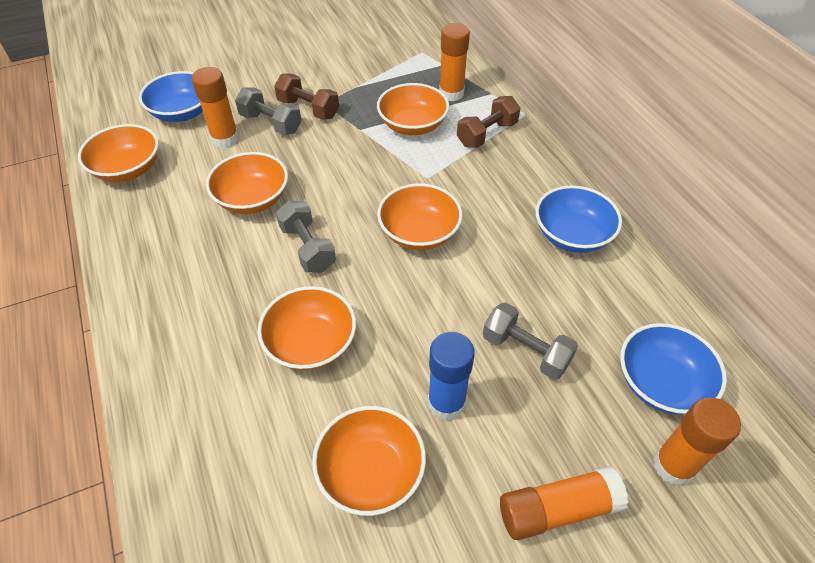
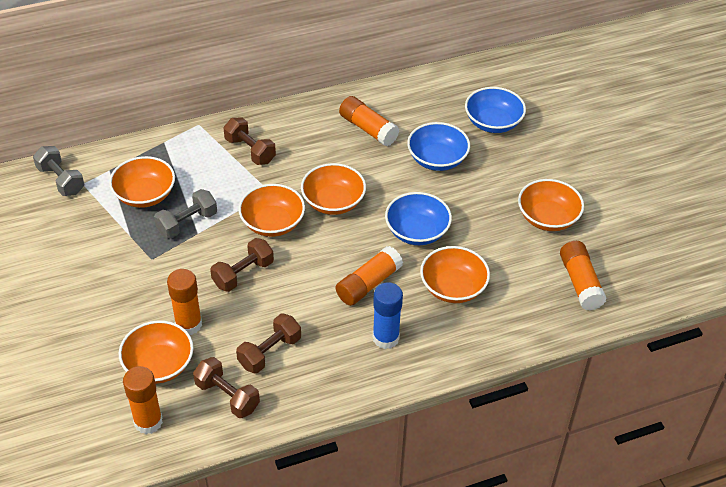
brown dumbbell: [274,73,339,120] [457,96,520,148] = 2 -> [193,357,260,418] [210,238,274,292] [223,117,276,165] [236,314,301,373] = 4
grey dumbbell: [235,87,302,135] [276,200,336,273] [483,302,578,380] = 3 -> [33,146,84,196] [154,189,217,239] = 2
orange glue stick: [192,67,239,148] [439,23,470,102] [500,466,629,540] [653,397,741,486] = 4 -> [123,366,163,434] [167,269,202,335] [336,246,403,306] [339,96,399,146] [560,241,607,310] = 5

